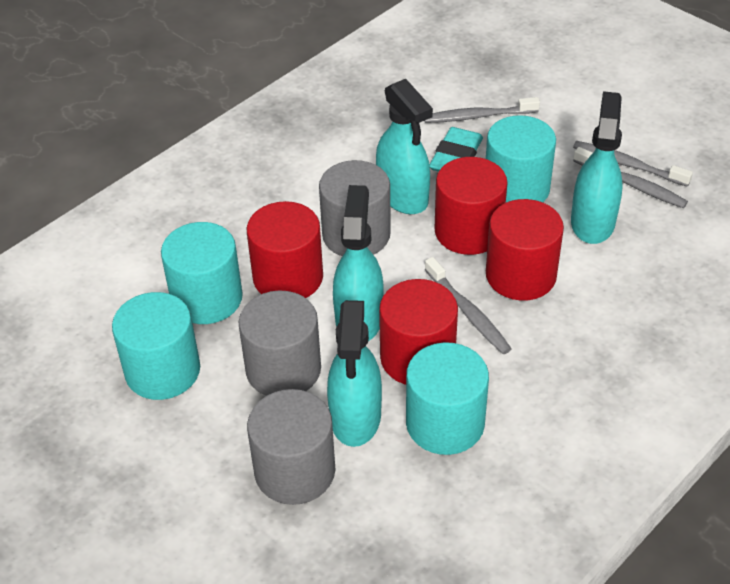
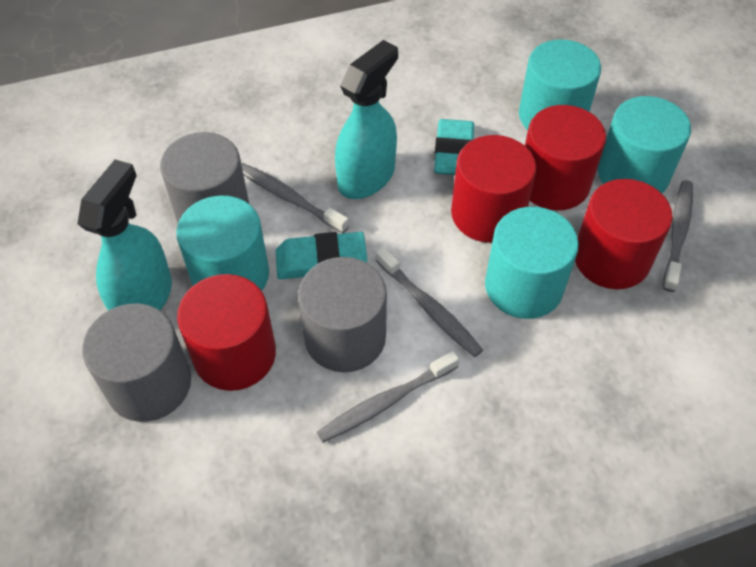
turquoise eraser: [429,127,483,172] = 1 -> [276,232,368,279] [434,119,474,175] = 2
turquoise spray bottle: [327,300,382,447] [333,185,384,341] [376,79,433,214] [571,91,623,244] = 4 -> [77,159,172,310] [335,40,398,199] = 2

